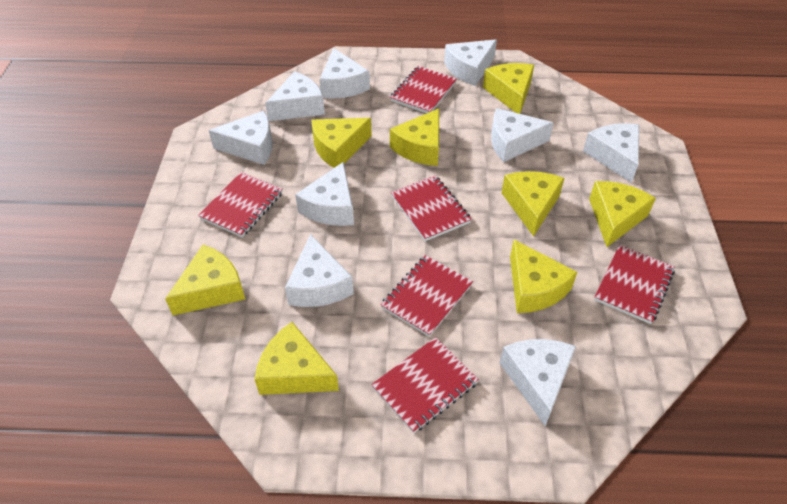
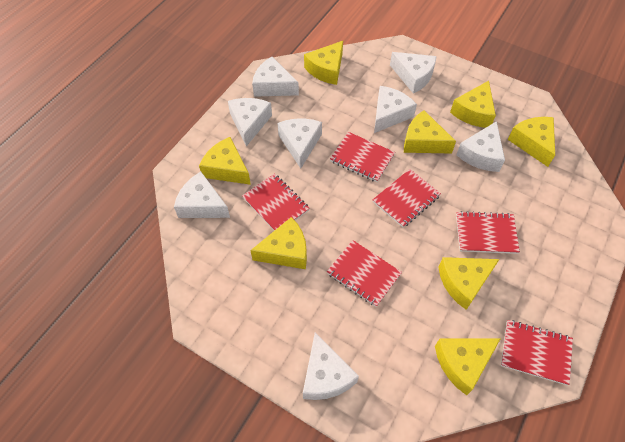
white cheese: [209,111,273,165] [265,71,325,121] [285,234,354,307] [295,162,354,226] [319,48,370,99] [444,39,497,86] [491,108,554,162] [500,339,576,426] [583,123,639,183] = 9 -> [174,172,230,218] [228,98,272,147] [252,57,299,97] [277,118,322,169] [303,333,359,400] [374,86,417,133] [390,52,437,94] [456,121,505,172] = 8

